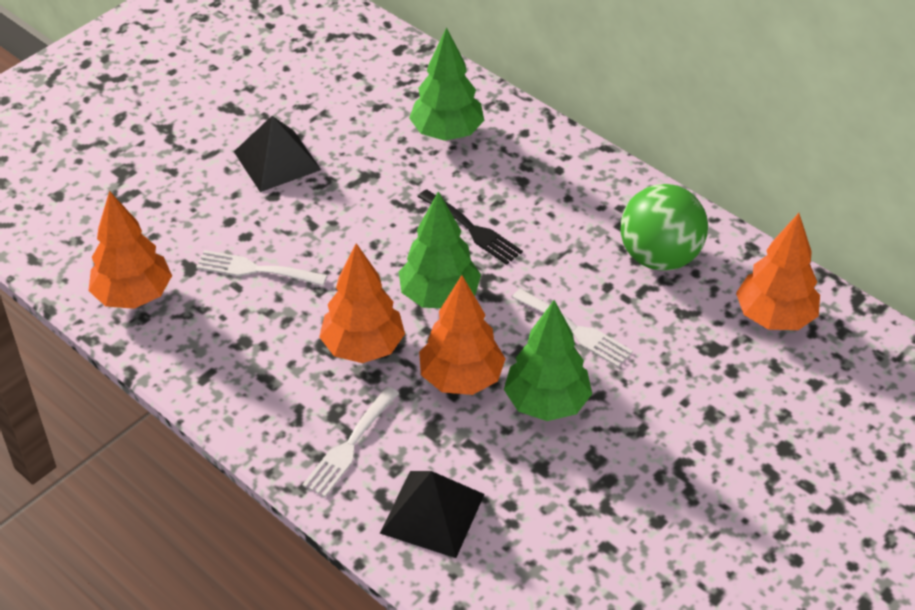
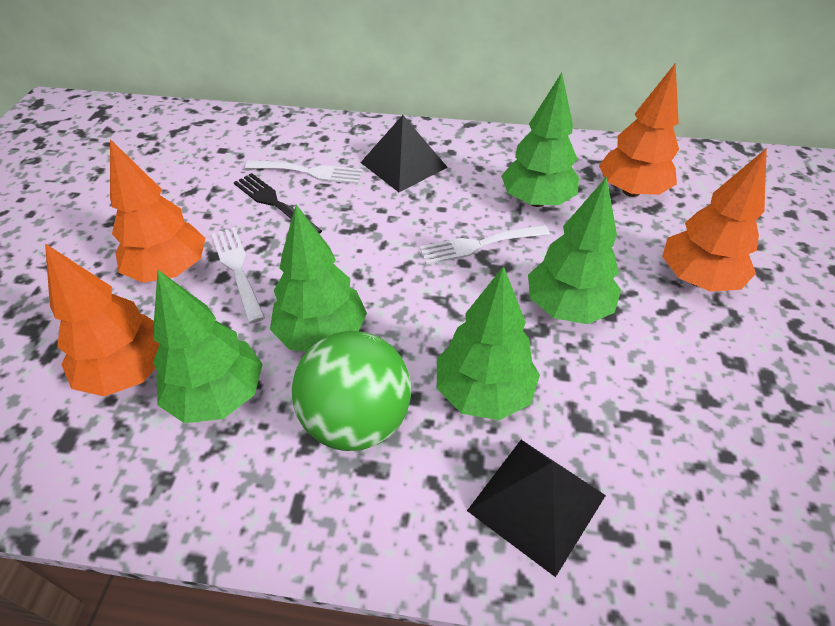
green tree: [399,191,481,308] [409,27,484,141] [504,300,592,421] = 3 -> [153,270,263,423] [270,204,367,352] [437,266,540,420] [501,72,579,207] [528,177,621,324] = 5

